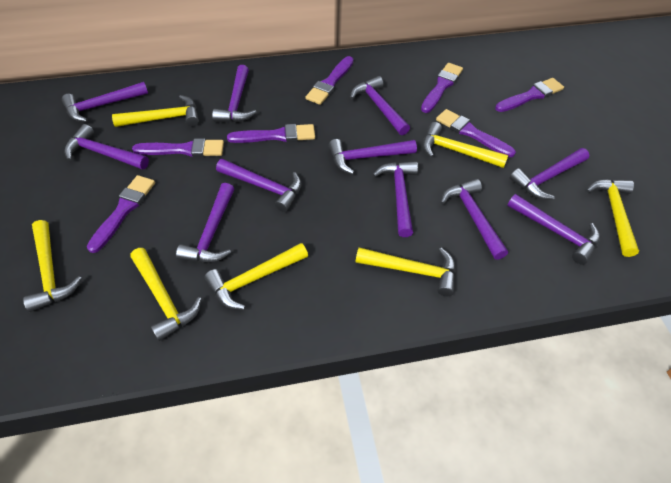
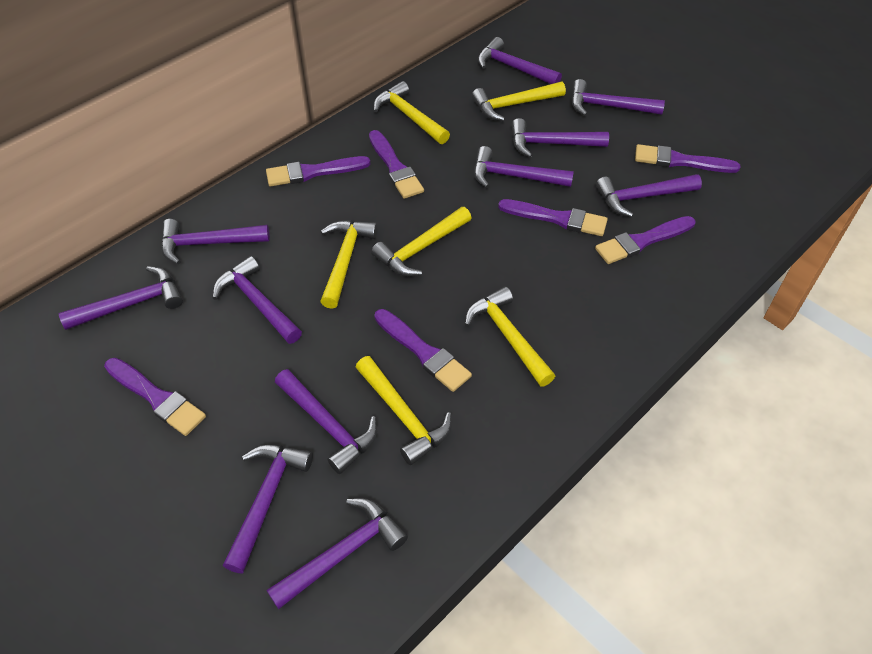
yellow hammer: [23,220,82,312] [112,95,199,127] [130,248,202,341] [204,243,308,310] [356,247,456,296] [423,122,508,168] [586,179,639,257] = 7 -> [320,220,378,309] [355,356,452,465] [371,207,471,276] [373,81,450,144] [465,286,555,387] [472,82,566,121] = 6

